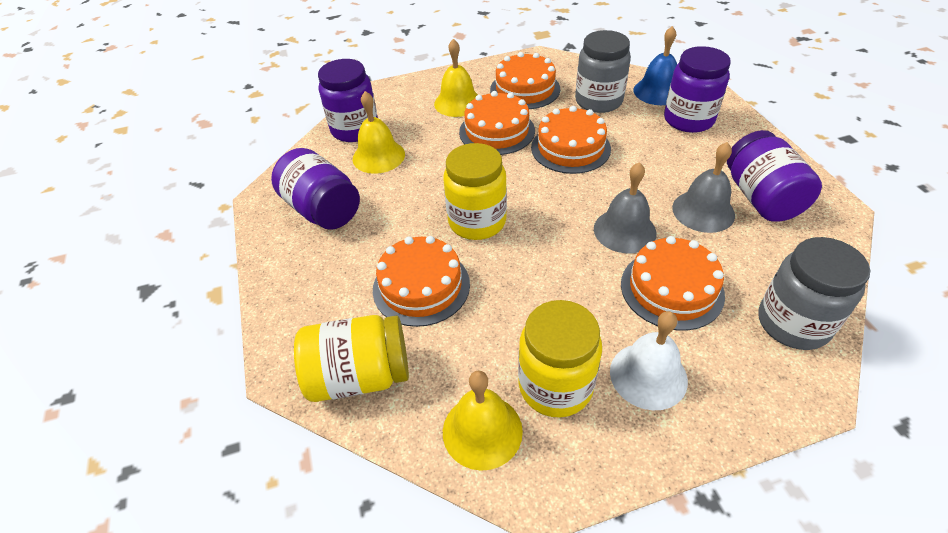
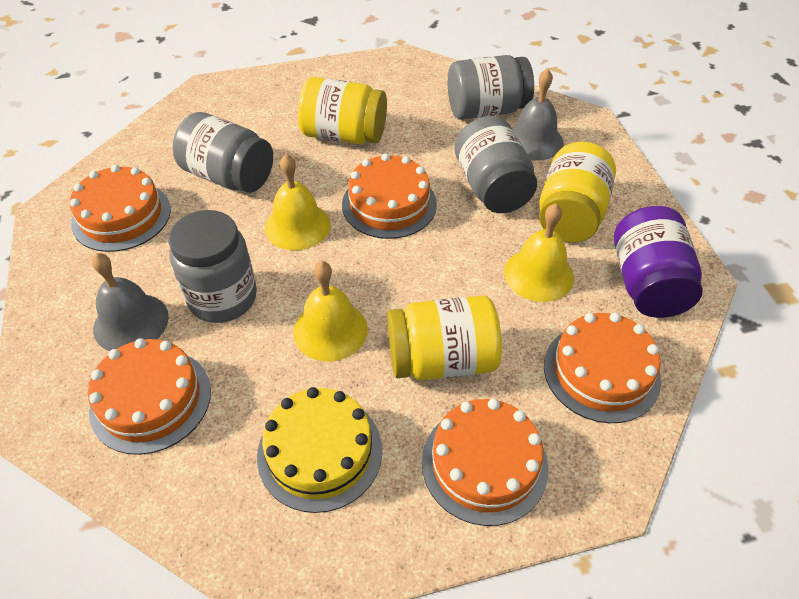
blue bell: [633,26,677,105] = 1 -> none = 0
grey jar: [575,30,631,113] [759,237,870,350] = 2 -> [168,210,257,323] [173,112,273,193] [448,55,534,120] [455,116,537,213] = 4
purple jar: [271,148,360,230] [318,59,378,142] [664,46,731,133] [727,130,822,222] = 4 -> [614,206,703,318] = 1
white bell: [610,311,688,410] = 1 -> none = 0
yellow cake: none = 0 -> [257,387,382,513] = 1

